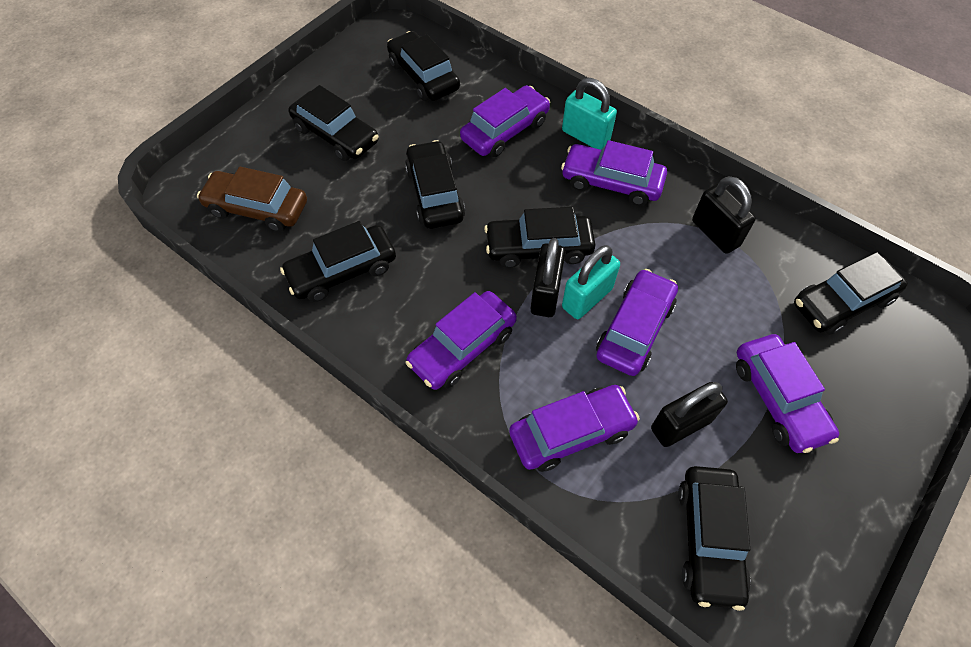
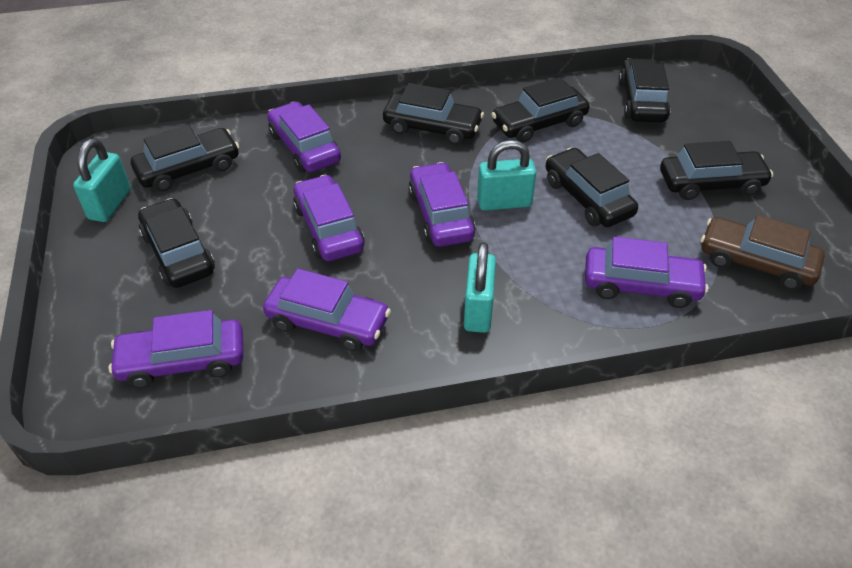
black padlock: [531,238,566,317] [651,382,728,447] [692,176,756,254] = 3 -> none = 0
turquoise padlock: [562,78,617,150] [562,245,620,319] = 2 -> [73,139,131,222] [464,242,496,333] [477,140,536,211] = 3

